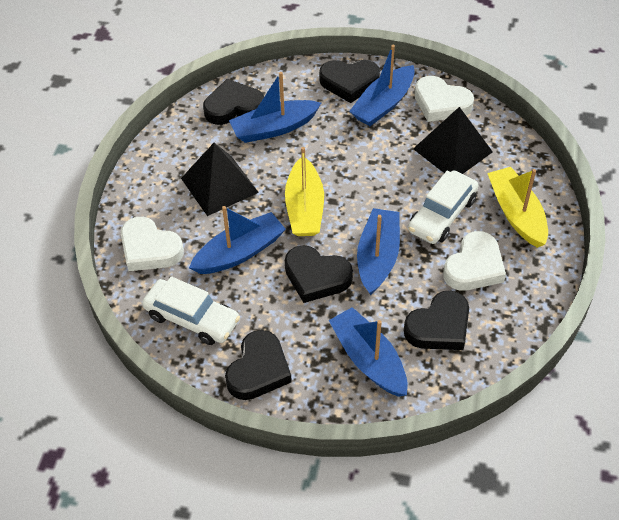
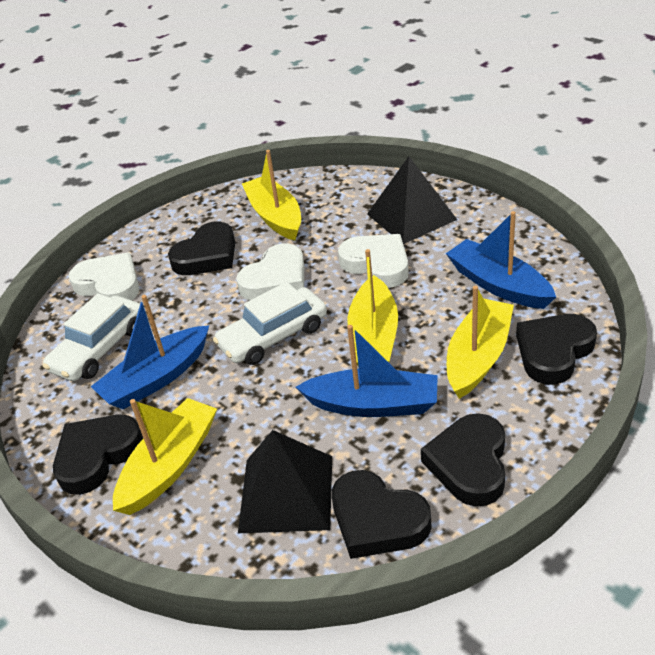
blue boat: [189,206,286,274] [229,72,321,143] [329,307,408,397] [349,45,415,126] [357,208,400,295] = 5 -> [91,295,209,409] [296,325,438,417] [446,211,556,309] = 3
yellow boat: [285,147,324,236] [487,167,548,248] = 2 -> [113,398,217,515] [242,150,301,241] [348,249,398,365] [447,286,514,399] = 4

